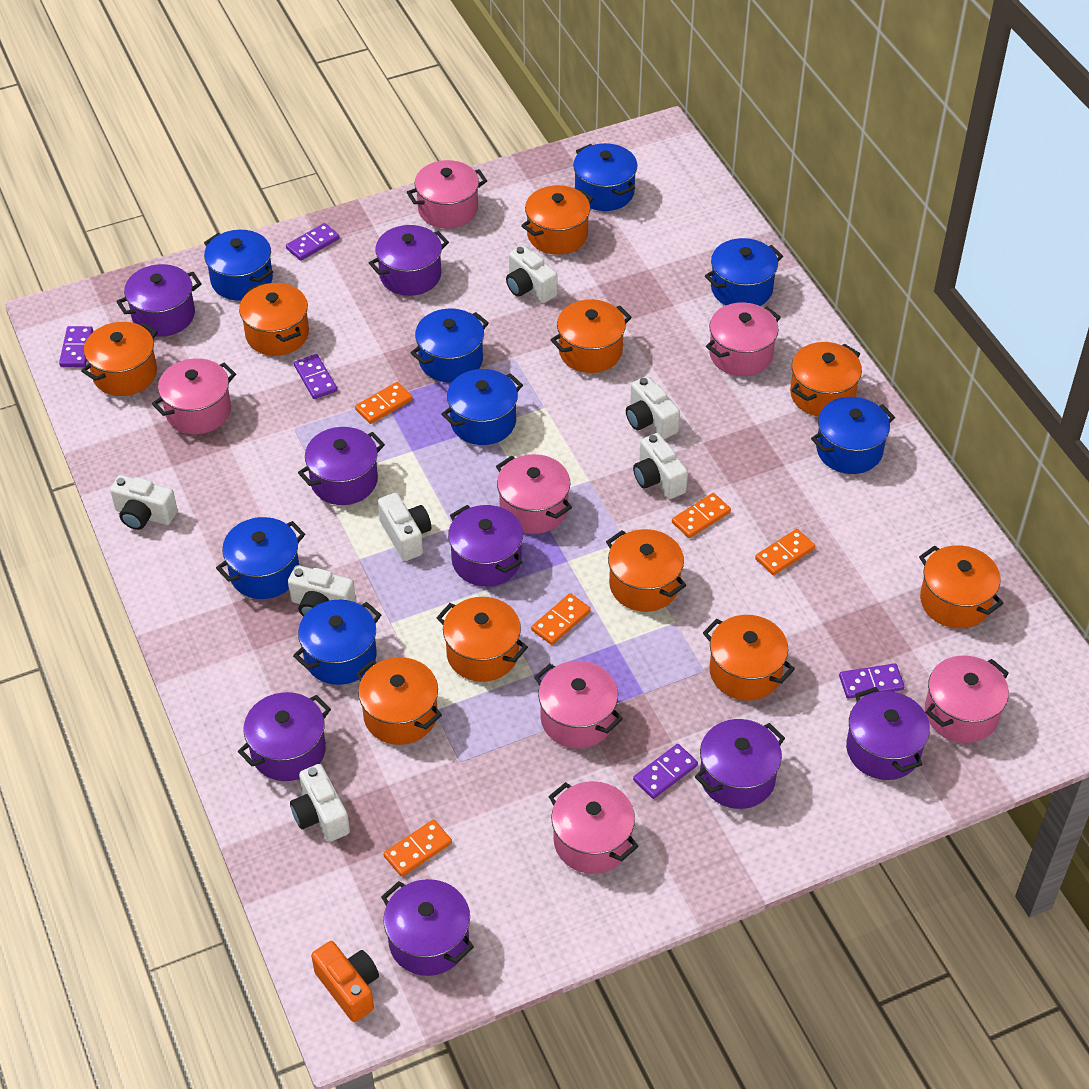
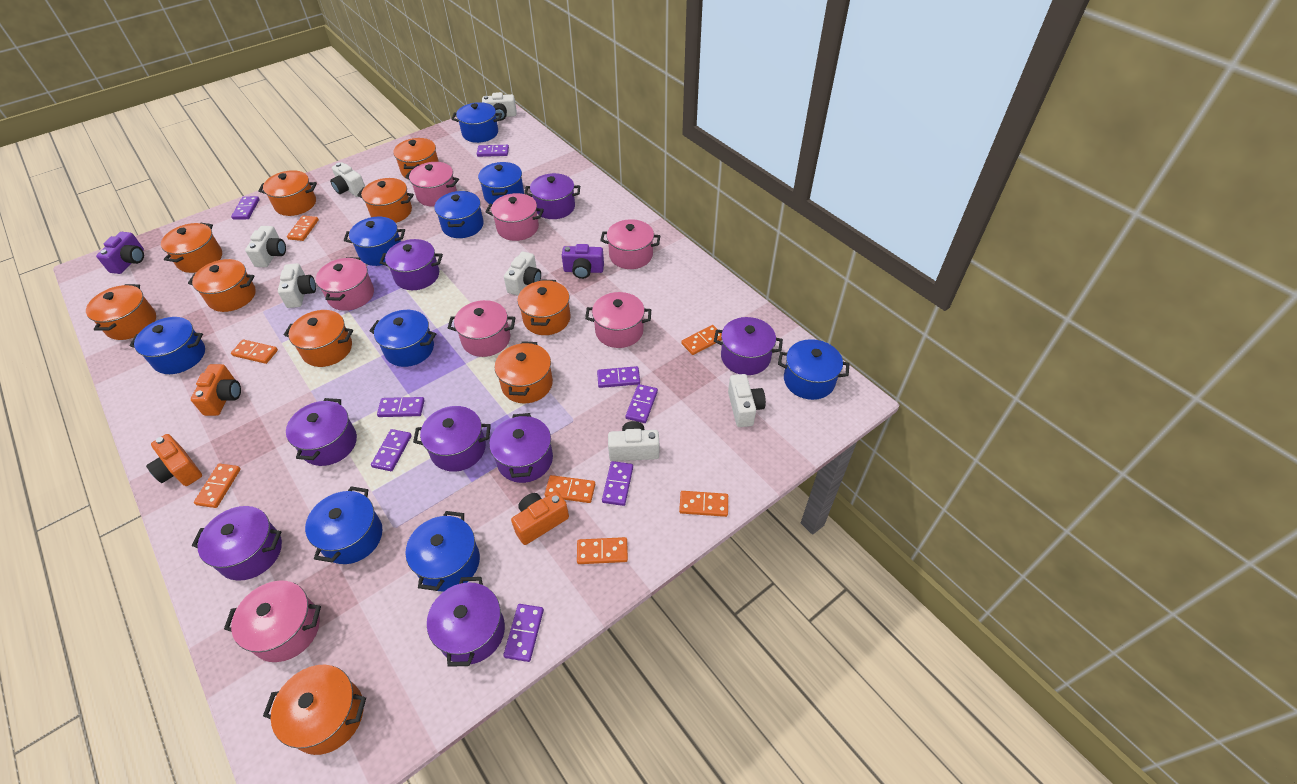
blue pot: [204,230,273,301] [216,517,305,599] [293,600,381,685] [411,309,489,382] [441,369,523,445] [573,143,637,211] [705,238,783,306] [811,397,895,474] = 8 -> [129,317,205,374] [305,487,382,564] [344,217,405,266] [369,310,436,367] [406,511,480,591] [434,191,484,238] [452,102,502,143] [478,162,524,204] [778,339,849,400] = 9
orange camera: [311,941,379,1022] = 1 -> [146,434,202,486] [191,364,241,416] [511,491,569,545] = 3
orange domino: [355,382,413,424] [383,820,452,877] [531,593,591,645] [672,493,731,538] [755,529,815,575] = 5 -> [194,464,241,508] [231,339,278,364] [287,216,319,241] [545,475,595,503] [577,537,628,564] [679,491,728,517] [681,325,722,355] = 7
purple camera: none = 0 -> [96,232,144,274] [562,244,604,279] = 2
purple domino: [59,326,93,367] [286,223,340,261] [294,354,337,399] [633,744,698,799] [839,663,905,699] = 5 -> [231,196,260,220] [371,429,412,471] [377,397,425,417] [477,145,509,157] [503,604,544,662] [597,366,640,388] [602,461,633,506] [625,384,658,423] = 8

